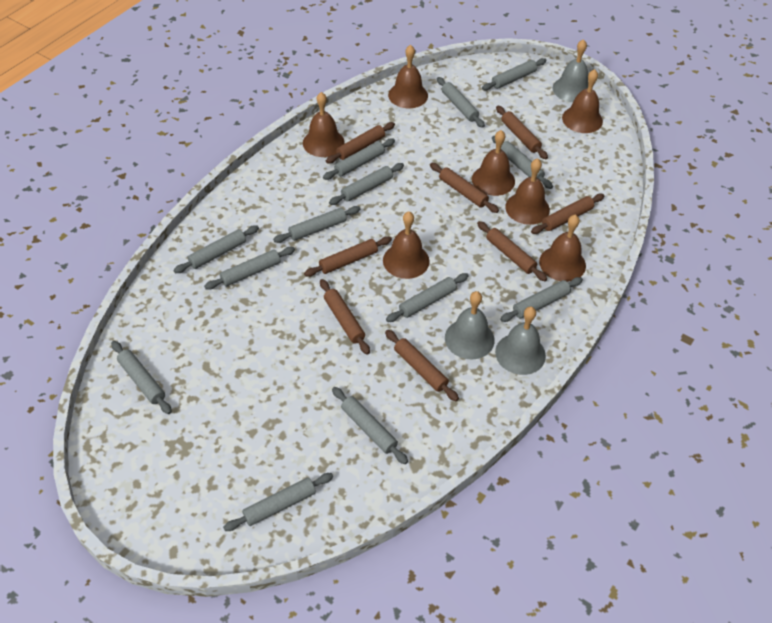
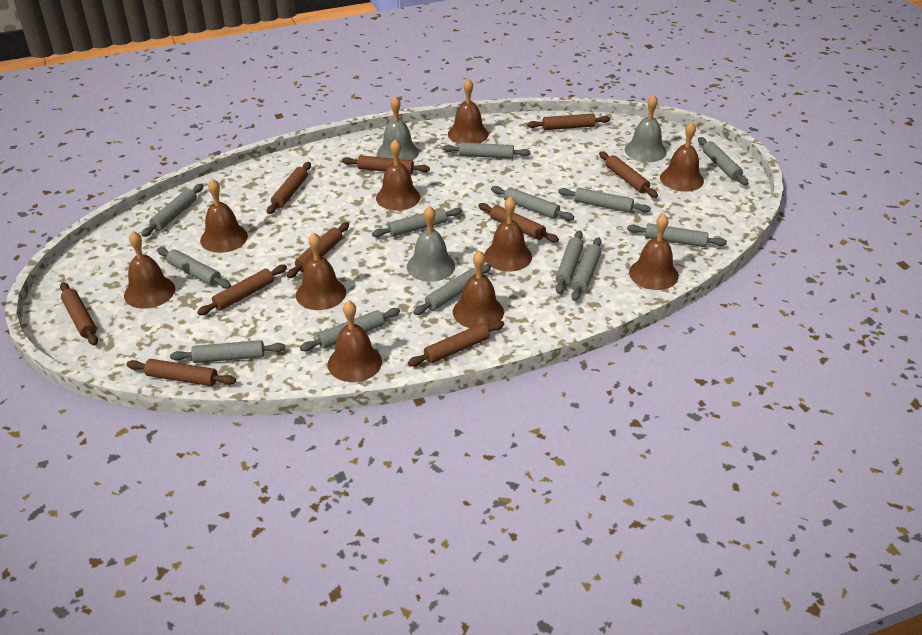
brown bell: [303,92,345,157] [383,212,430,279] [388,45,428,108] [472,130,515,196] [505,158,550,225] [539,214,586,282] [562,69,603,133] = 7 -> [124,231,175,309] [200,179,248,253] [296,232,346,310] [328,301,382,382] [376,139,420,211] [448,78,488,144] [453,250,504,328] [484,196,532,272] [629,214,679,290] [660,122,704,192] = 10
brown rolling pin: [304,236,392,277] [320,279,370,355] [326,122,395,164] [385,330,459,401] [430,163,499,213] [477,221,547,281] [496,106,548,159] [531,194,604,234] = 8 -> [60,282,98,346] [126,359,236,386] [197,265,287,315] [267,162,311,214] [287,222,349,278] [342,155,430,174] [408,321,504,366] [478,203,559,243] [527,114,611,130] [599,151,658,198] = 10

